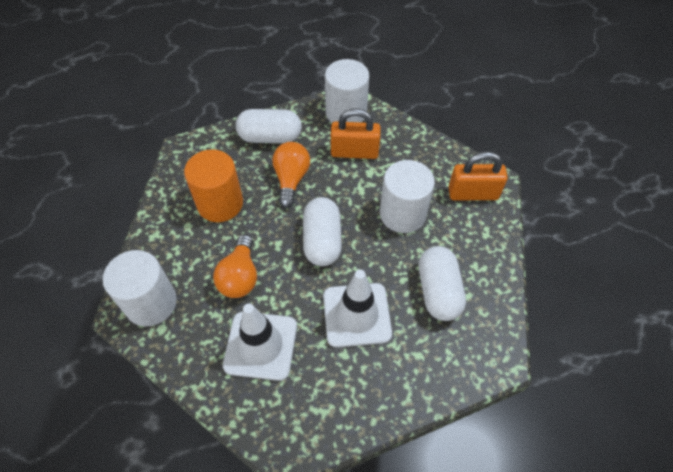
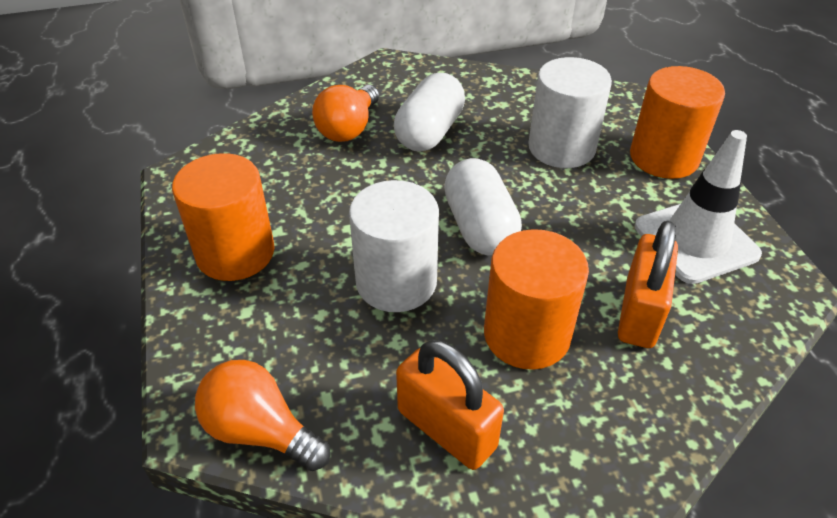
orange cylinder: [184,149,243,222] = 1 -> [172,153,274,281] [484,229,589,370] [630,66,725,179] = 3
white capsule: [236,109,302,143] [303,197,342,266] [419,246,466,321] = 3 -> [394,73,465,152] [444,158,522,255] = 2
white cylinder: [103,250,177,326] [325,59,369,123] [380,160,435,233] = 3 -> [349,180,439,312] [528,57,612,168] = 2
white traffic cone: [223,303,297,381] [323,270,392,348] = 2 -> [635,130,762,284] = 1

